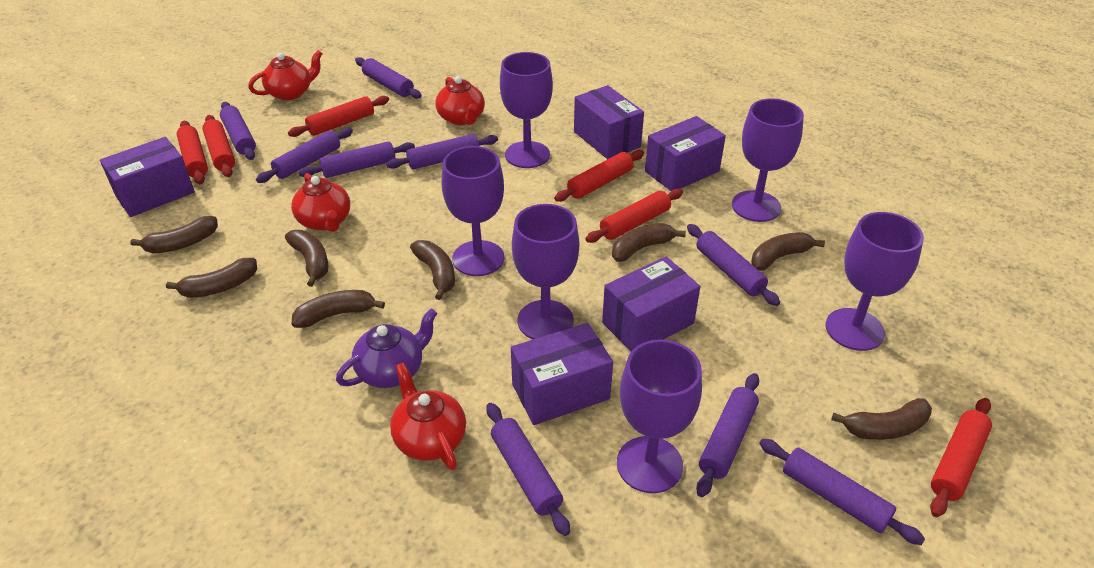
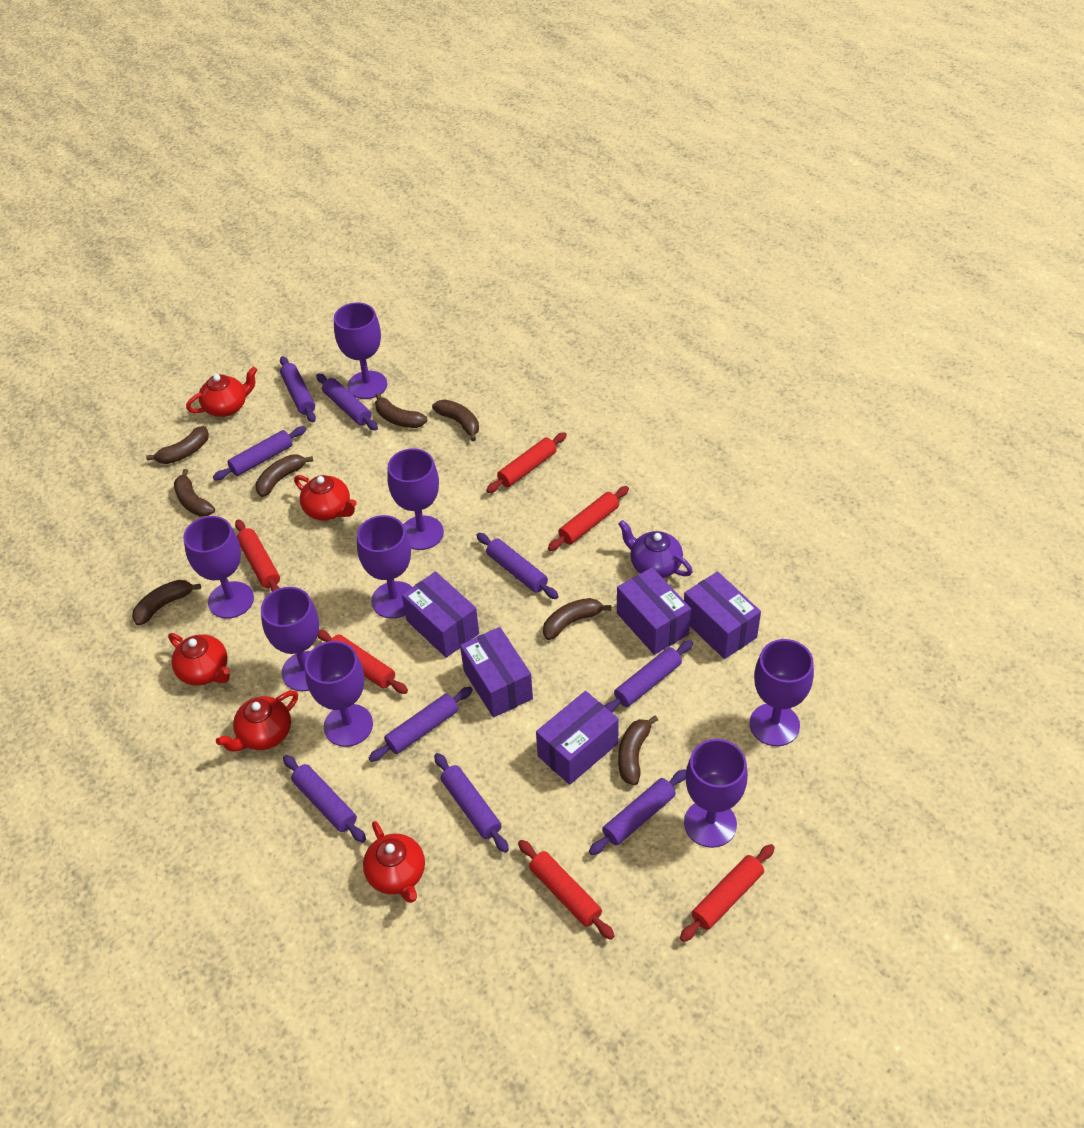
purple goblet: [442,146,504,276] [500,52,553,168] [512,204,579,339] [617,339,702,493] [732,99,804,222] [826,212,924,351] = 6 -> [183,516,254,619] [261,587,319,691] [305,641,373,747] [334,303,387,399] [357,515,412,618] [387,448,444,550] [684,739,748,848] [750,639,814,746] = 8
red teapot: [248,50,322,100] [291,173,350,232] [390,362,466,470] [436,76,485,125] = 4 -> [168,633,230,686] [186,367,257,417] [216,691,298,751] [294,475,357,520] [363,821,425,903] = 5

